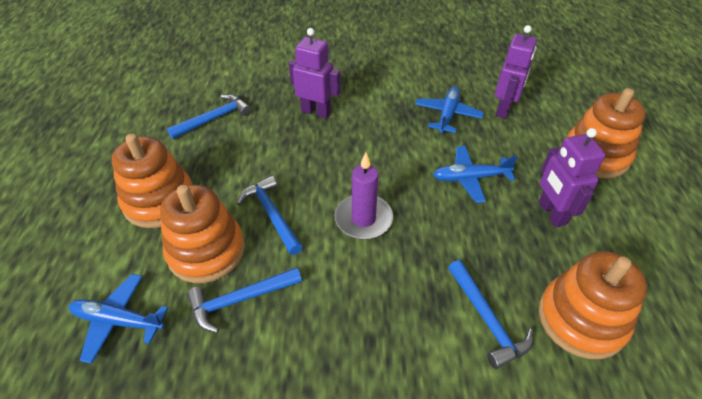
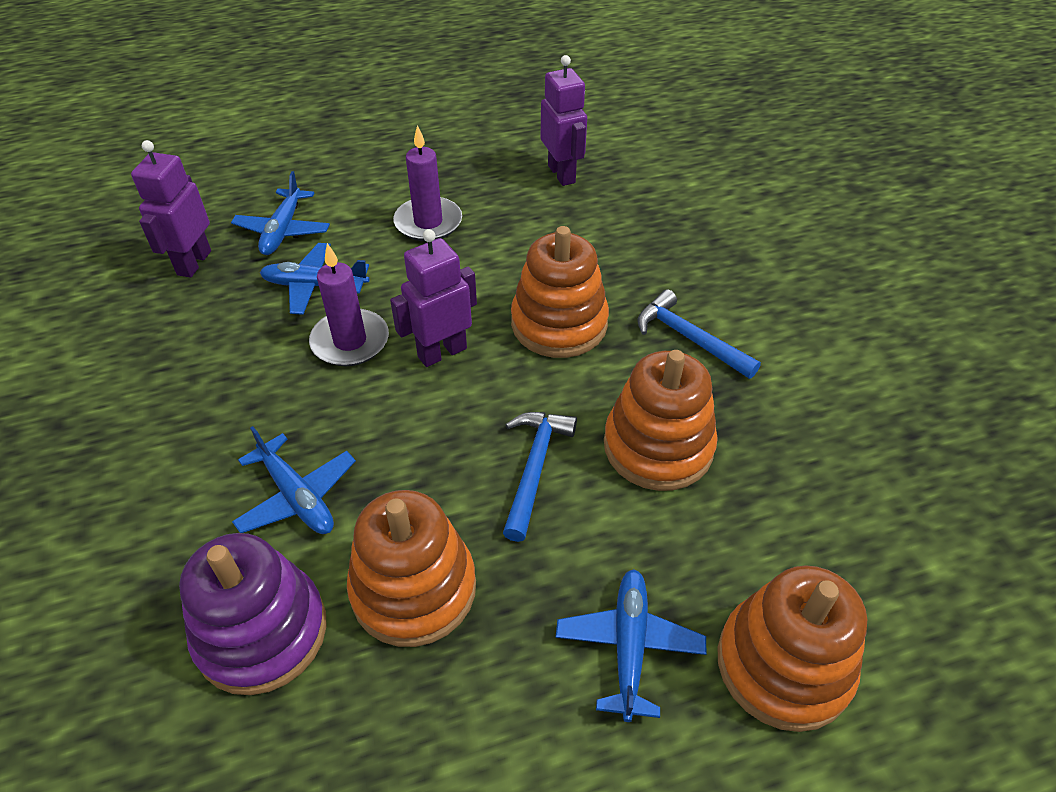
blue hammer: [167,94,251,139] [187,267,302,333] [237,175,303,255] [448,260,533,369] = 4 -> [503,412,577,542] [638,289,761,379] = 2
blue plane: [69,274,168,364] [415,87,484,133] [433,146,518,203] = 3 -> [231,171,330,255] [232,426,356,534] [260,243,369,315] [556,569,706,722] = 4
purple candle: [335,153,393,239] = 1 -> [309,243,389,366] [393,125,462,242] = 2
purple stacking toy: none = 0 -> [179,533,327,695] = 1

